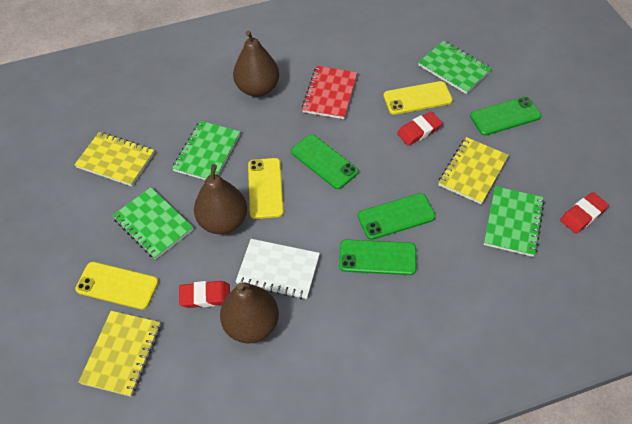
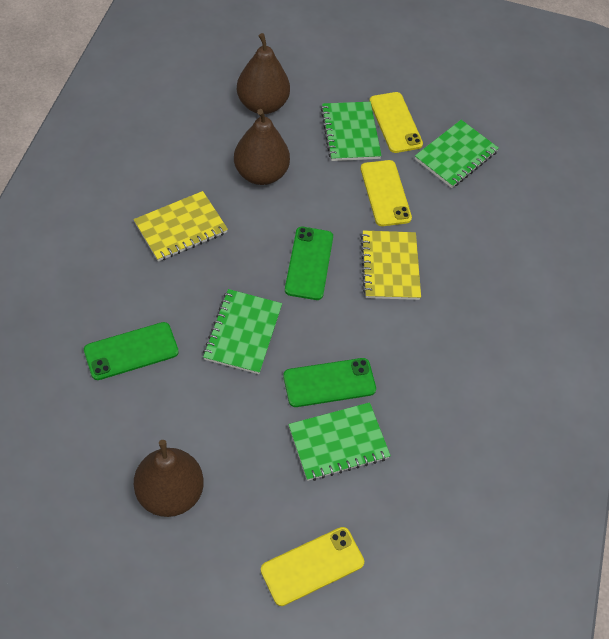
green phone: [291,134,359,189] [339,239,416,275] [358,193,436,240] [470,96,541,136] = 4 -> [84,322,179,380] [283,358,376,407] [285,227,333,300] = 3
red eraser: [179,281,230,308] [397,111,442,146] [560,192,609,234] = 3 -> none = 0
red notebook: [302,66,358,119] = 1 -> none = 0
white notebook: [236,239,320,299] = 1 -> none = 0
yellow notebook: [74,132,155,186] [78,311,161,397] [438,137,509,204] = 3 -> [134,191,228,262] [361,230,421,300] = 2

